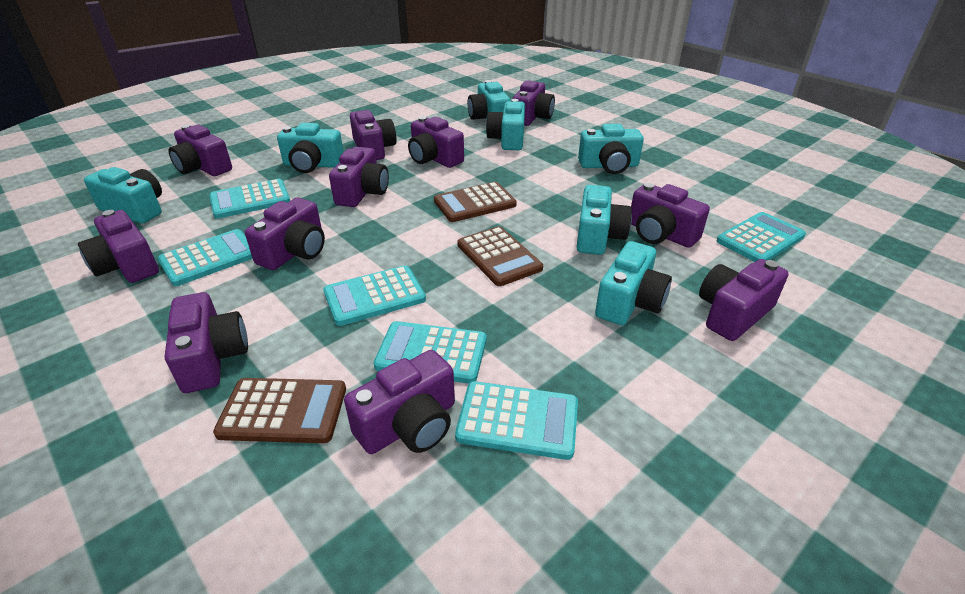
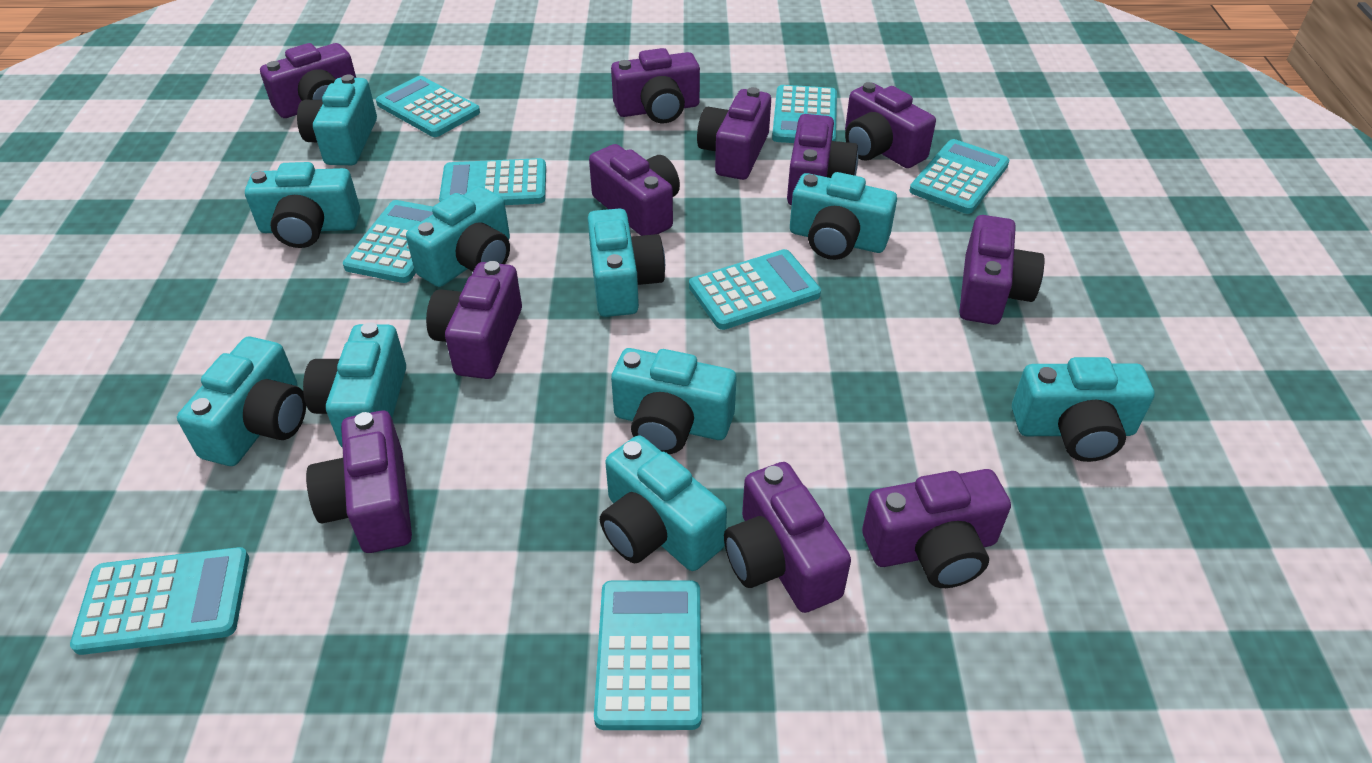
brown calculator: [213,378,346,443] [434,182,517,222] [457,226,543,286] = 3 -> none = 0
turquoise calculator: [158,229,253,286] [209,179,290,219] [323,265,426,326] [374,321,486,384] [455,381,578,460] [717,212,806,262] = 6 -> [70,547,249,655] [343,200,433,283] [376,76,480,137] [439,158,546,205] [594,580,702,730] [689,249,821,330] [772,85,837,143] [909,139,1010,214] = 8
turquoise camera: [84,167,162,224] [277,123,344,173] [467,80,510,120] [486,99,525,150] [577,185,632,255] [578,124,644,174] [595,241,672,325] = 7 -> [177,337,306,466] [245,162,360,248] [297,75,377,165] [303,322,406,448] [406,186,510,287] [588,208,665,317] [600,435,727,571] [611,348,737,454] [790,172,897,260] [1012,357,1155,462] = 10

